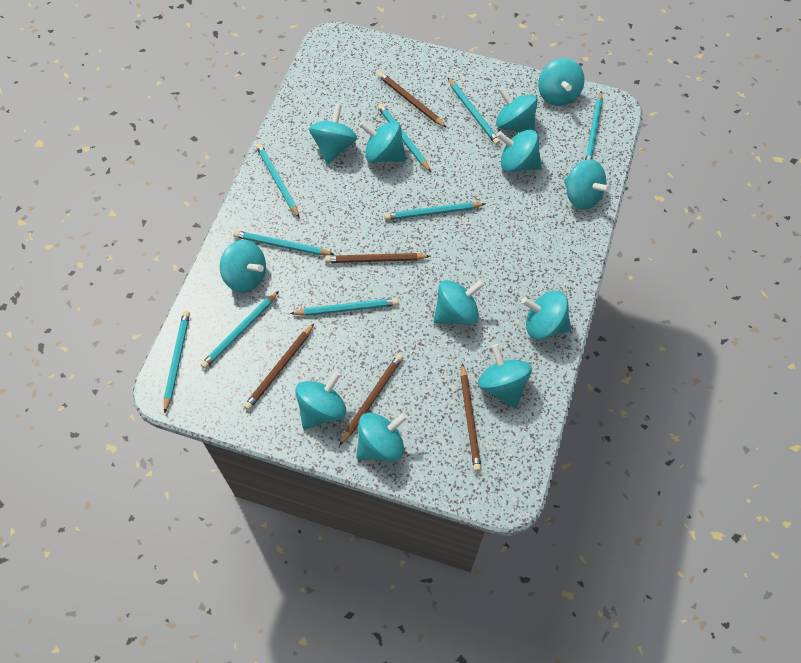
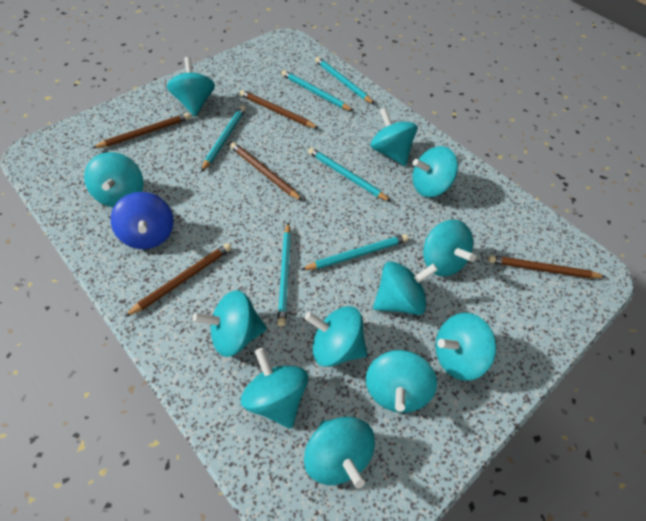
blue spinning top: none = 0 -> [111,192,174,249] = 1
turquoise pencil: [164,311,190,413] [201,291,279,369] [233,230,335,255] [256,143,299,218] [290,298,399,316] [377,104,431,172] [384,202,485,220] [448,78,500,145] [585,91,603,160] = 9 -> [201,105,246,172] [277,223,291,326] [281,70,353,111] [301,234,408,270] [308,147,391,202] [315,57,374,104] = 6

